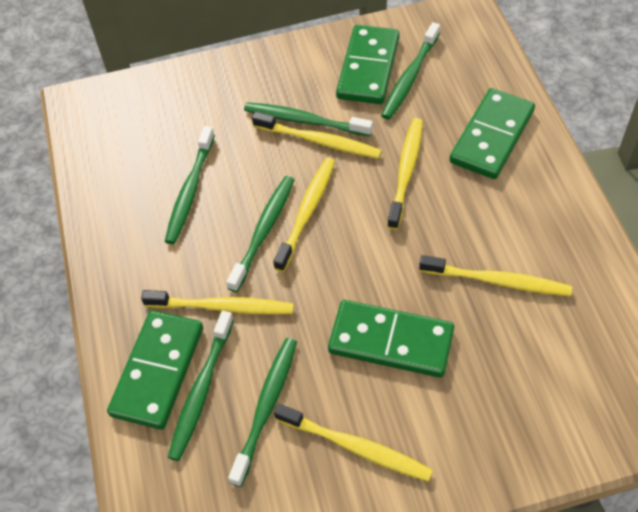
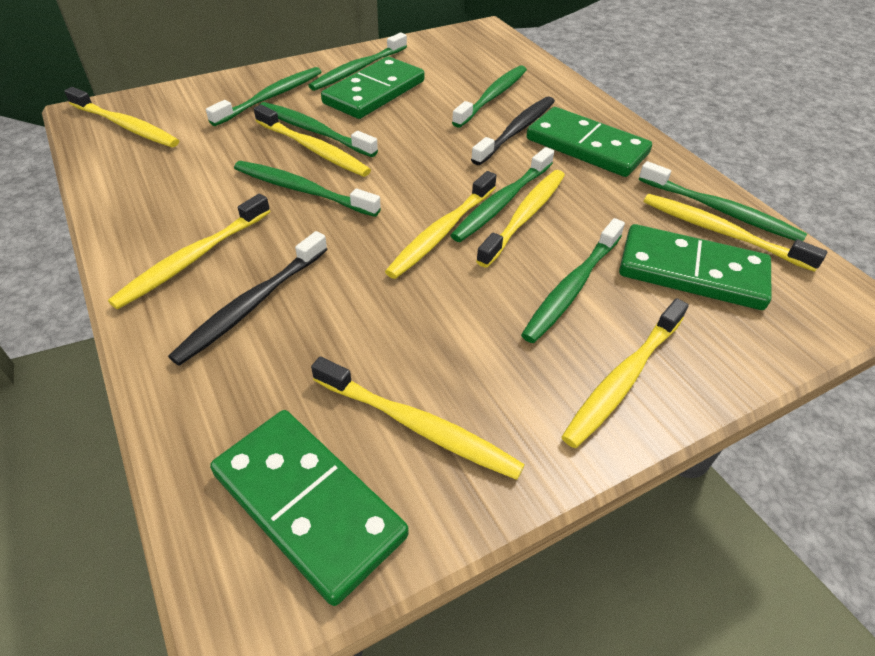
black toothbrush: none = 0 -> [168,231,327,366] [471,96,555,165] = 2
green toothbrush: [165,126,215,244] [168,311,234,461] [226,176,294,292] [228,338,297,487] [244,102,373,136] [381,22,440,120] = 6 -> [206,67,321,126] [234,161,381,217] [259,102,378,157] [308,33,407,91] [450,147,554,242] [452,65,527,128] [521,218,625,343] [639,161,807,241] = 8
yellow toothbrush: [141,290,294,315] [252,112,382,159] [273,158,335,272] [274,404,433,482] [387,118,423,230] [419,255,572,296] = 6 -> [64,87,179,147] [108,194,270,309] [254,105,371,177] [311,357,525,480] [385,171,496,279] [476,170,565,267] [562,298,689,448] [644,194,827,272] = 8

